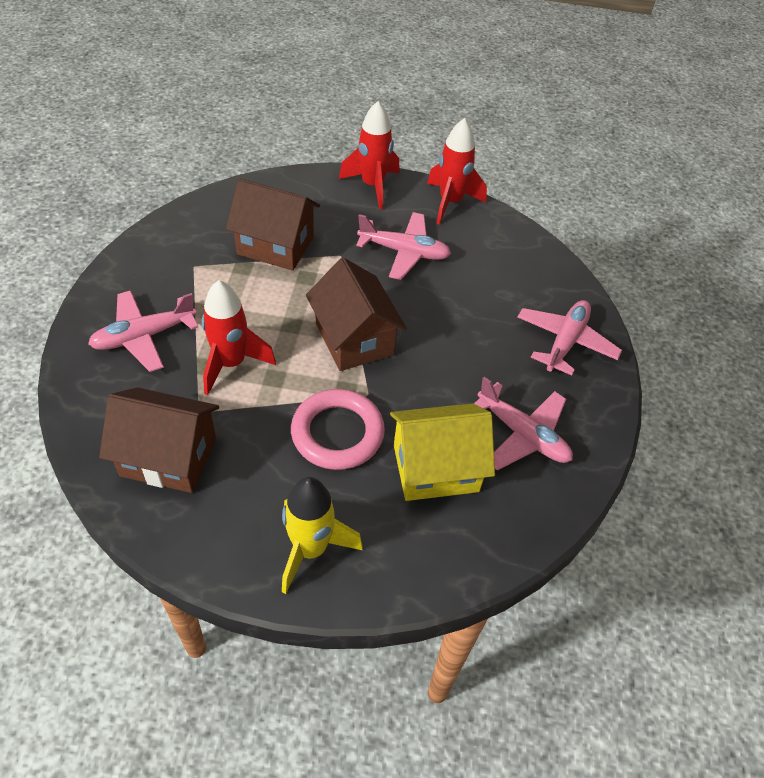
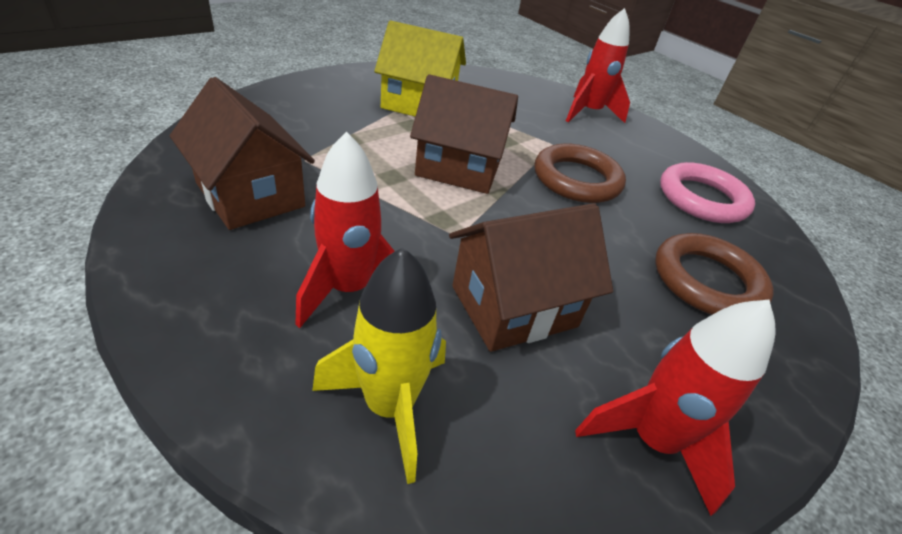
brown ring: none = 0 -> [535,143,626,203] [655,233,774,315] = 2
pink plane: [88,290,198,372] [356,212,451,280] [474,377,573,470] [517,300,622,376] = 4 -> none = 0

